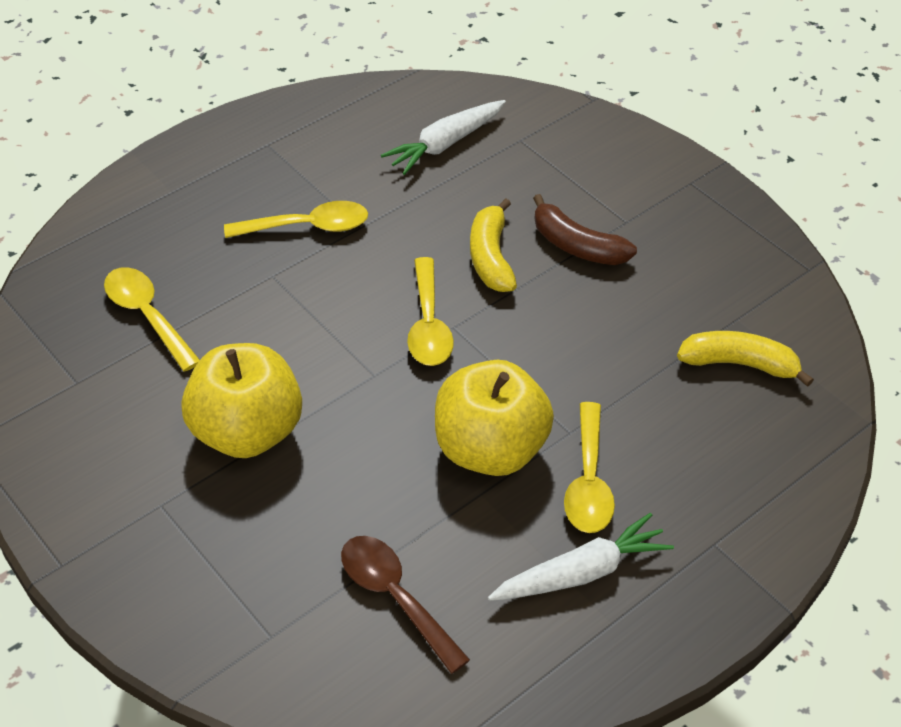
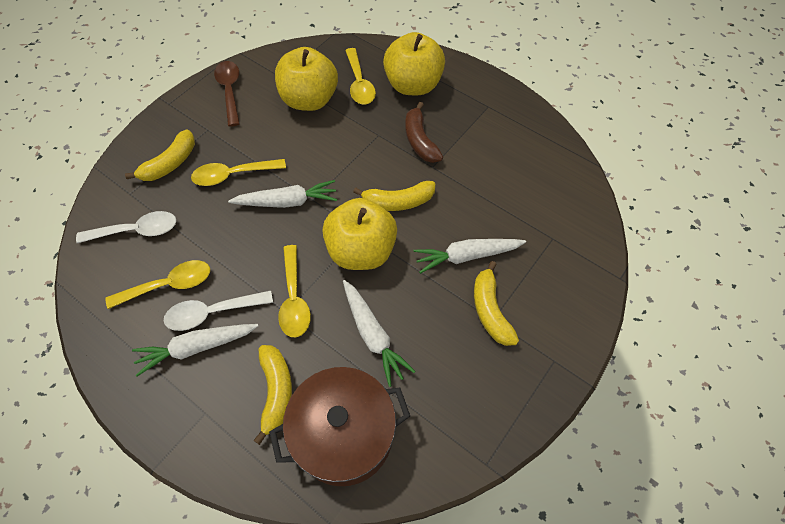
brown pot: none = 0 -> [269,367,410,486] = 1
white carrot: [381,100,506,175] [488,513,674,601] = 2 -> [132,324,259,377] [228,180,337,208] [343,280,416,387] [413,239,526,274] = 4
white spoon: none = 0 -> [76,211,176,243] [164,290,273,331] = 2
yellow apple: [181,343,302,458] [435,360,554,476] = 2 -> [275,47,338,111] [323,198,397,270] [383,32,445,95] = 3
yellow banana: [470,198,517,292] [677,331,814,387] = 2 -> [125,129,195,181] [253,345,292,445] [353,181,435,211] [474,261,519,346] = 4

